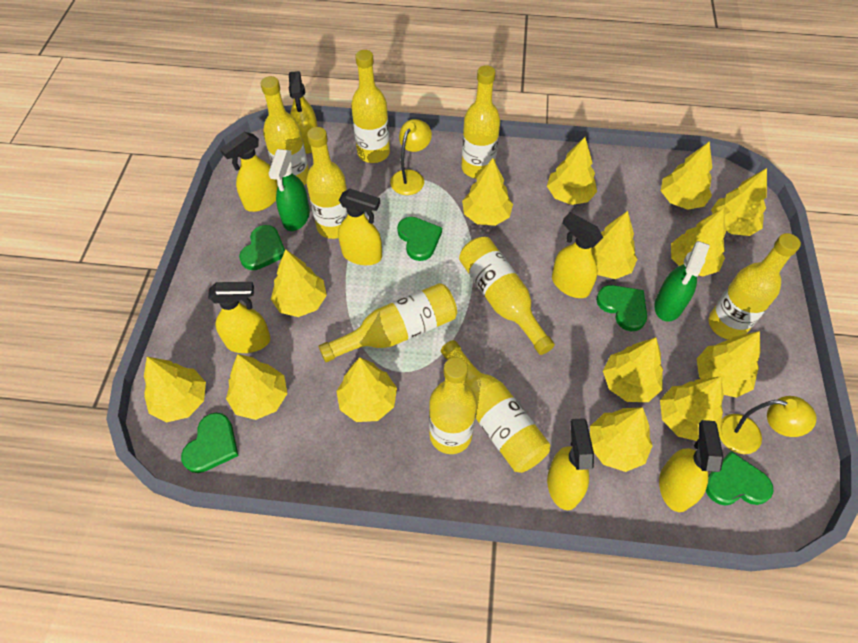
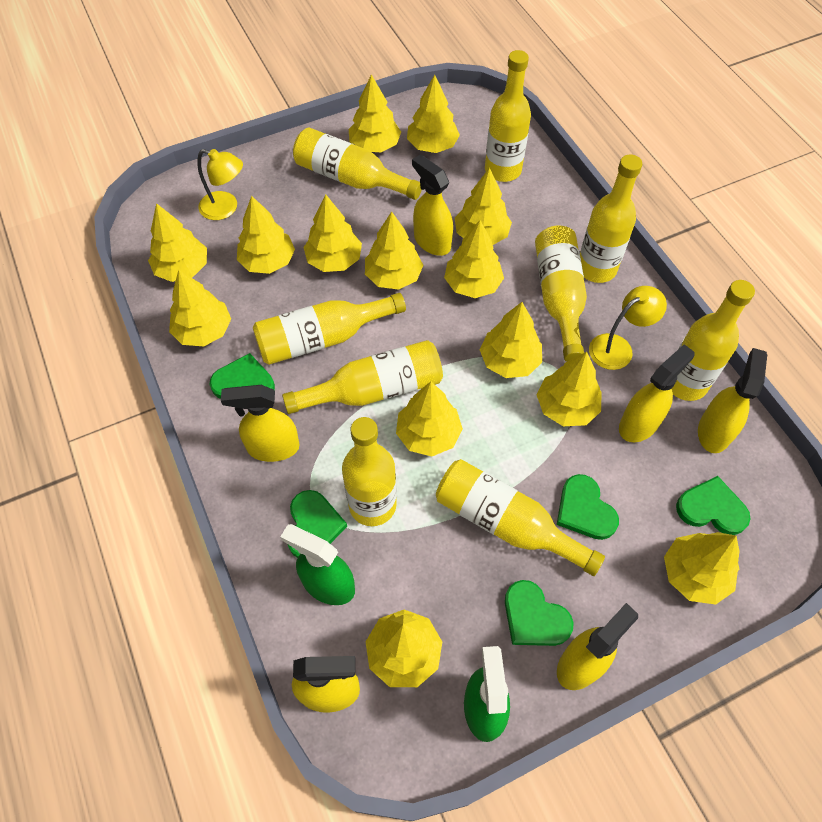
yellow spray bottle: [208,282,271,353] [220,132,278,212] [289,71,318,154] [338,189,382,265] [547,418,594,510] [552,213,603,298] [659,420,723,512] = 7 -> [221,385,300,462] [292,656,360,713] [412,154,453,256] [557,603,638,690] [619,344,695,442] [698,348,767,453] = 6

